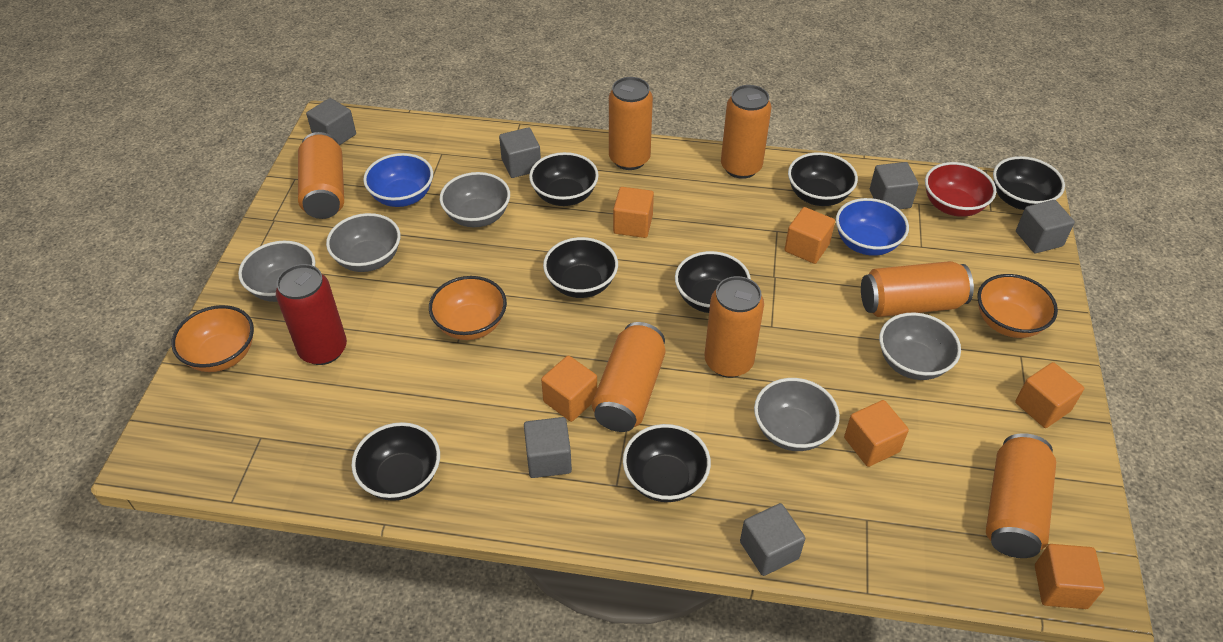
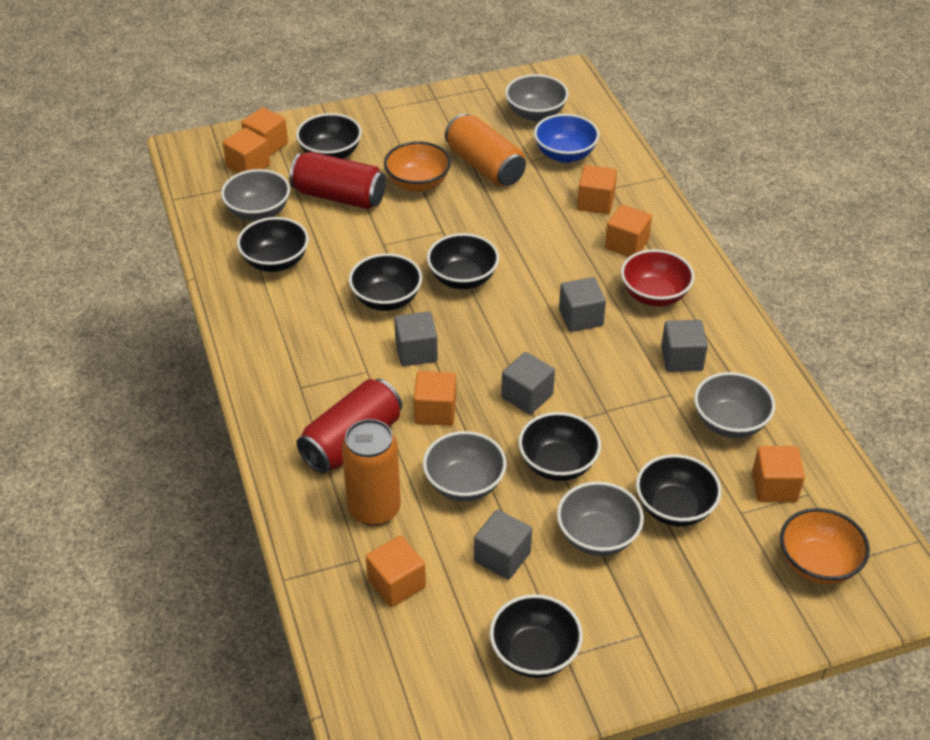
blue bowl: [363,153,433,207] [836,198,909,256] = 2 -> [534,114,600,163] = 1
grey cube: [306,98,356,145] [499,127,541,178] [524,417,572,478] [740,503,805,576] [870,162,919,209] [1016,200,1075,253] = 6 -> [394,311,438,366] [474,510,532,580] [501,352,555,414] [559,277,606,332] [661,320,708,372] = 5
orange bowl: [171,305,254,372] [429,276,507,340] [977,274,1058,338] = 3 -> [384,141,451,192] [780,508,870,585] = 2
orange can: [298,132,344,219] [592,322,666,432] [609,77,653,170] [704,276,764,378] [721,85,771,179] [861,261,974,317] [986,433,1056,558] = 7 -> [341,419,401,526] [445,114,526,186] = 2
orange cube: [541,355,597,422] [613,187,654,238] [784,207,835,264] [844,400,909,467] [1015,362,1084,428] [1035,544,1104,609] = 6 -> [223,128,270,173] [241,107,288,157] [366,536,426,607] [414,371,456,426] [577,165,617,214] [605,205,652,257] [752,446,805,502] = 7
red can: [276,264,347,365] = 1 -> [289,152,386,209] [297,379,402,474] = 2

